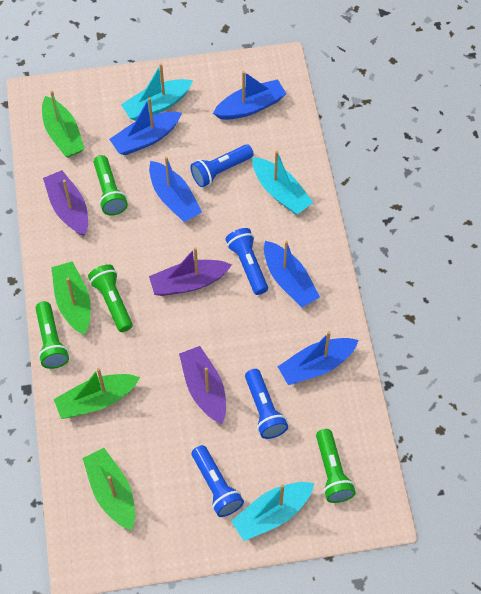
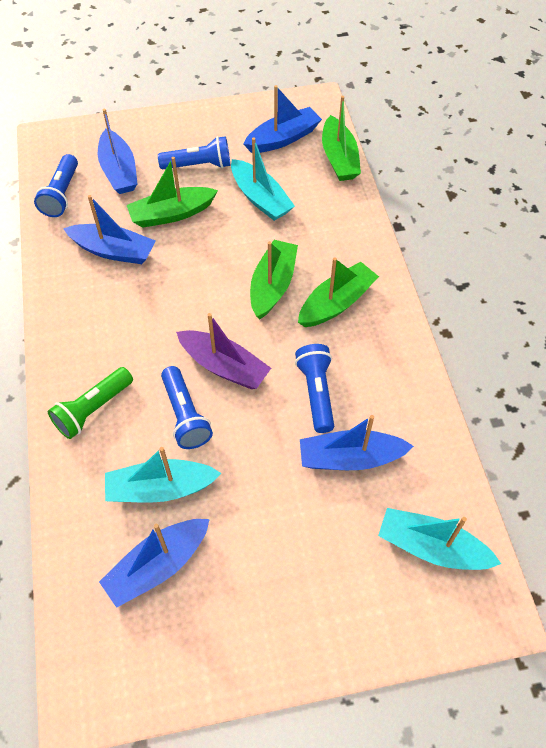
green flashlight: [35,301,69,369] [88,264,133,332] [94,155,128,216] [316,429,356,503] = 4 -> [48,367,133,439] = 1
purple boat: [43,170,88,236] [149,247,232,296] [179,346,226,424] = 3 -> [176,313,271,389] = 1

